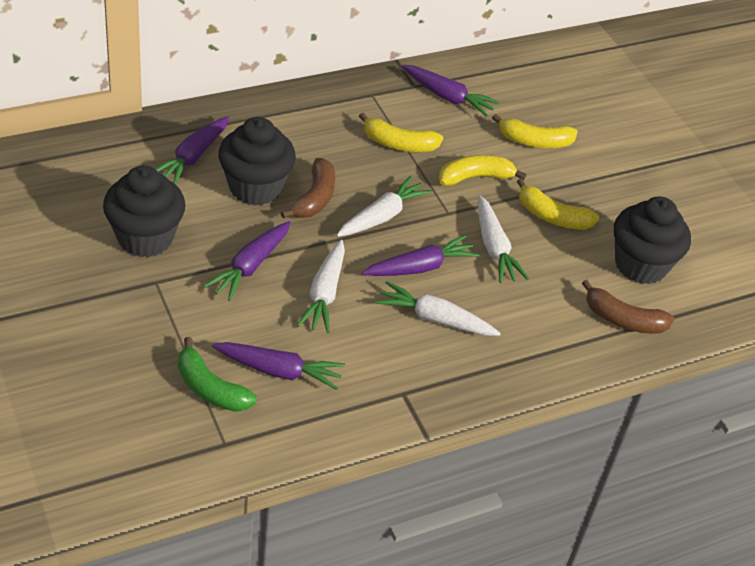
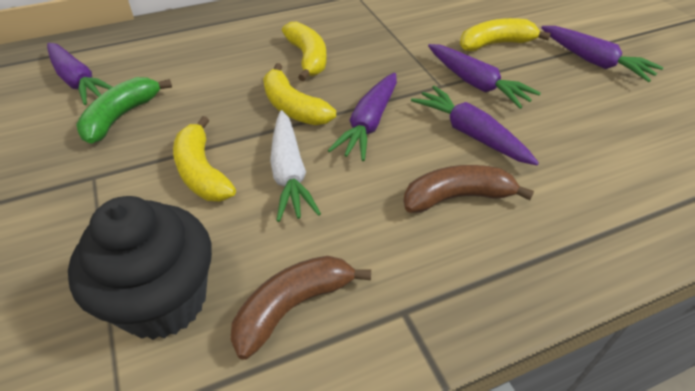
black cupcake: [103,165,185,257] [218,117,296,206] [614,197,691,284] = 3 -> [68,196,212,340] = 1
white carrot: [297,240,345,333] [336,176,432,237] [376,281,501,336] [478,196,529,283] = 4 -> [270,110,321,222] = 1

